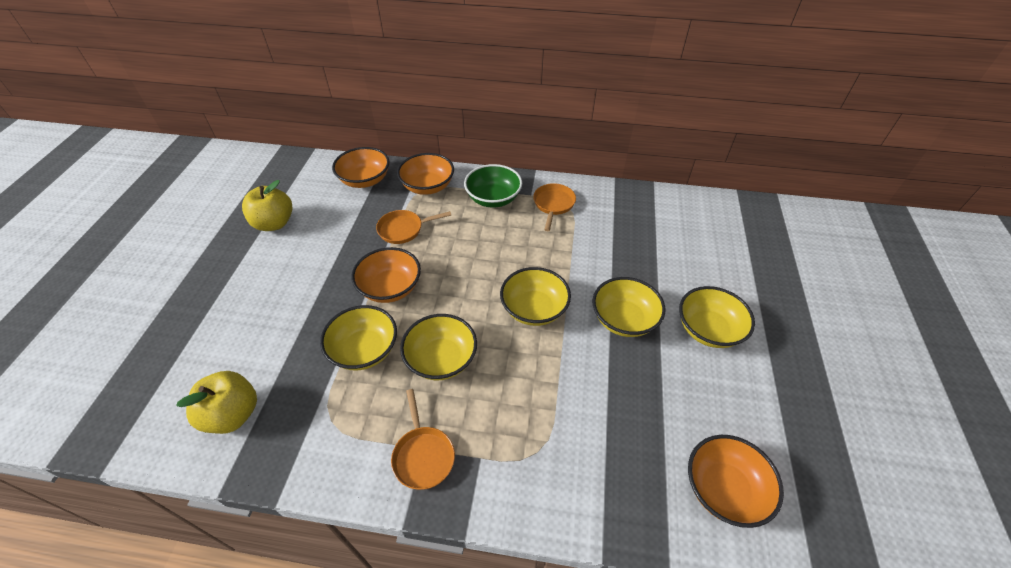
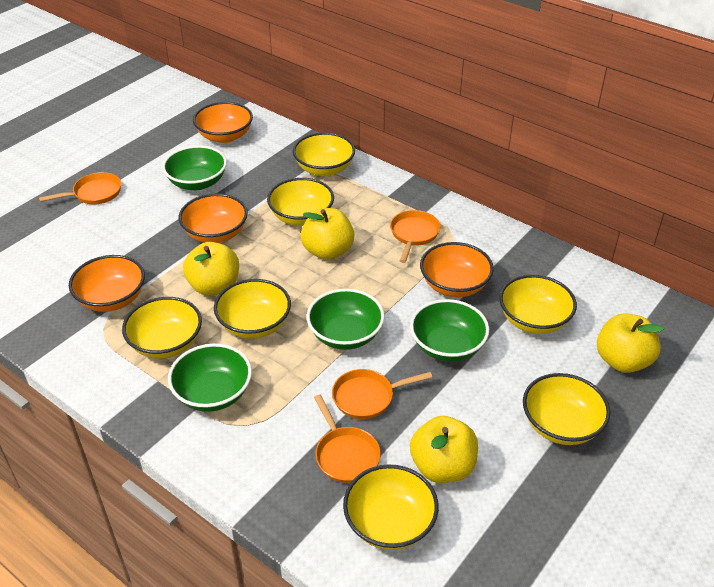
green bowl: [464,164,522,208] = 1 -> [162,145,227,190] [168,344,252,412] [307,289,385,350] [410,299,489,362] = 4
orange pan: [376,210,451,244] [391,389,455,490] [533,183,576,231] = 3 -> [39,172,121,204] [314,395,381,483] [332,369,432,419] [390,210,440,263] = 4
yellow apple: [176,371,257,434] [242,180,292,231] = 2 -> [183,242,239,296] [301,208,354,260] [410,416,478,483] [597,313,664,373] = 4
yellow bowl: [320,305,397,371] [400,314,477,380] [500,267,571,326] [592,277,665,337] [679,286,755,348] = 5 -> [122,297,202,359] [214,279,291,339] [267,178,334,226] [293,132,355,176] [343,464,439,550] [499,275,577,334] [523,373,610,445] = 7

